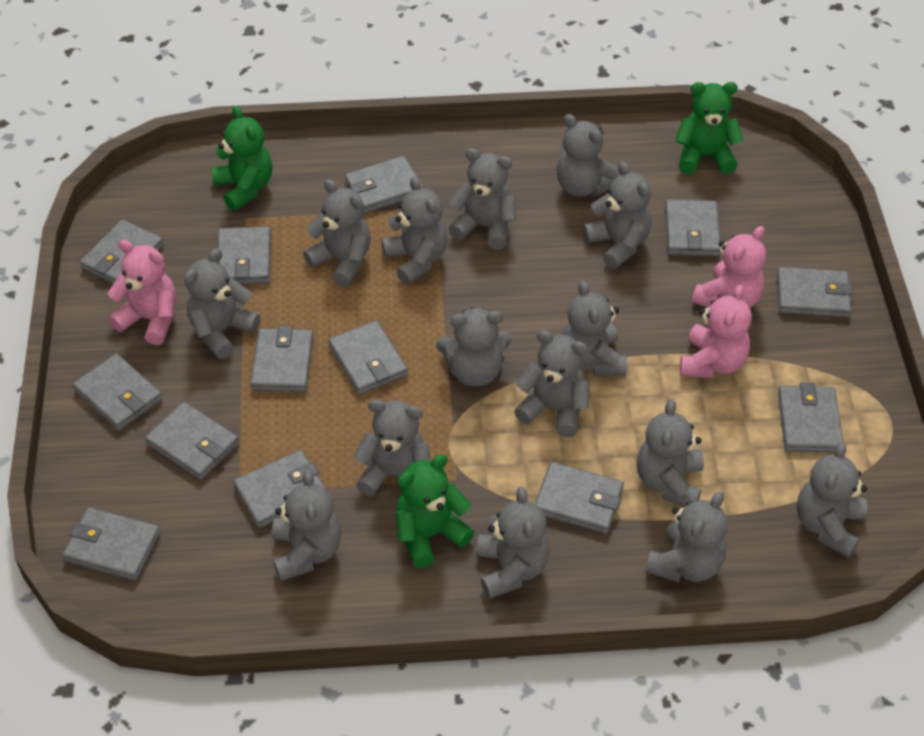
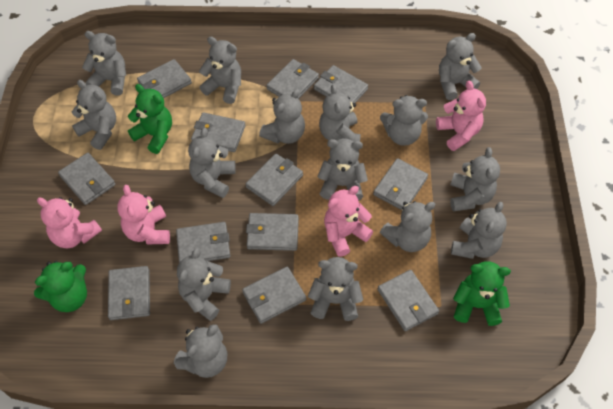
grey wallet: [62,507,160,581] [73,354,163,431] [80,219,164,284] [145,402,239,480] [217,226,271,284] [233,450,327,528] [250,325,314,392] [328,320,408,395] [345,156,424,213] [535,462,624,534] [665,199,721,256] [777,267,853,317] [778,383,843,453] = 13 -> [58,153,116,205] [108,266,150,320] [137,59,192,98] [176,222,230,263] [191,112,246,152] [242,267,306,324] [246,153,303,206] [246,213,299,251] [266,59,319,99] [314,65,368,103] [373,158,428,210] [378,270,439,331] = 12
pink teddy bear: [108,240,176,345] [680,285,752,378] [692,226,766,308] = 3 -> [37,197,102,248] [117,185,170,244] [324,186,373,257] [436,81,486,151] = 4

